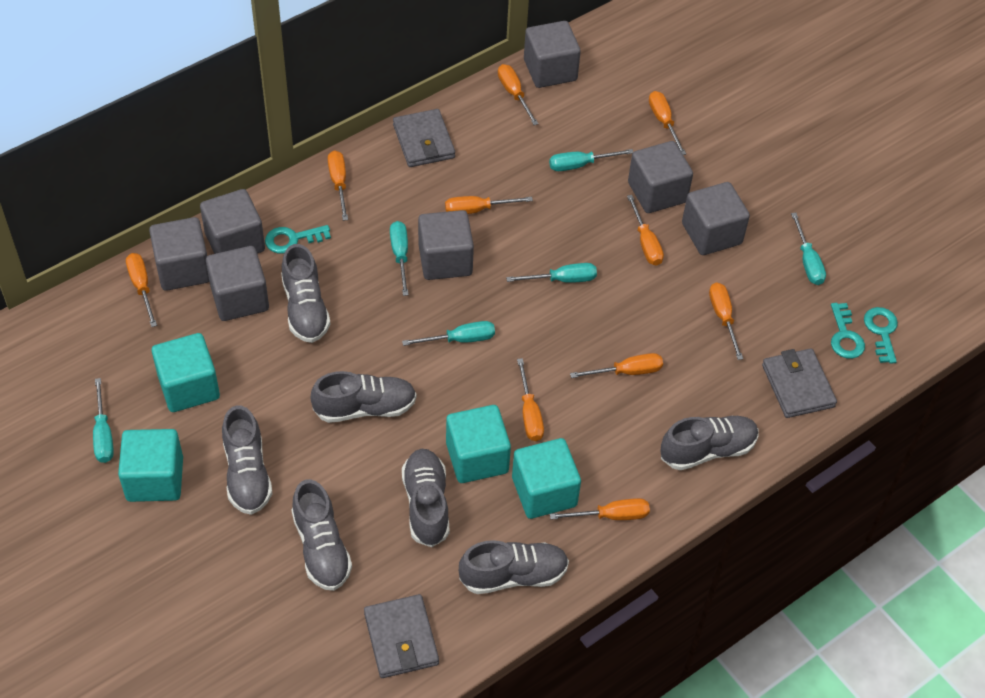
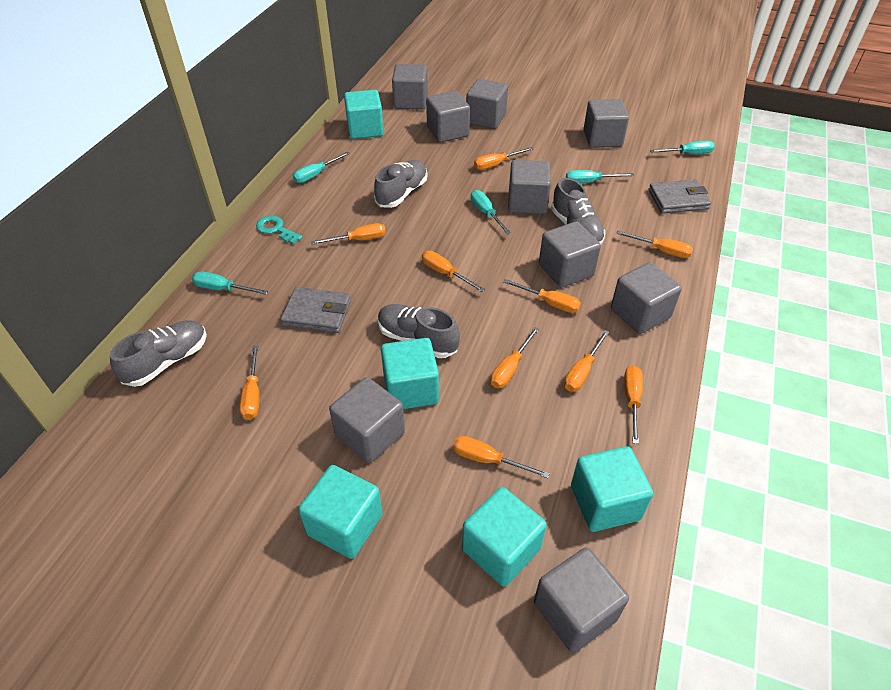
grey cube: [149,217,209,291] [200,189,265,254] [206,246,269,321] [418,210,474,280] [524,21,581,88] [628,141,693,213] [682,182,750,255] = 7 -> [329,377,405,463] [392,64,428,110] [426,91,470,143] [466,79,508,129] [508,160,551,214] [534,547,629,653] [539,221,601,288] [584,99,629,148] [611,262,682,334] = 9
grey shoe: [222,405,272,515] [281,244,331,343] [292,479,352,591] [311,371,417,423] [402,449,450,547] [459,540,569,594] [660,416,759,470] = 7 -> [110,320,207,387] [374,160,427,208] [378,304,460,358] [551,178,605,244] = 4
grey wallet: [364,594,439,678] [393,109,455,167] [762,348,837,418] = 3 -> [281,287,351,333] [649,179,711,214] = 2
turquoise cube: [118,429,183,502] [152,333,220,412] [446,405,511,483] [512,438,581,519] = 4 -> [298,465,383,559] [344,90,384,139] [381,338,439,409] [462,487,547,587] [571,446,653,532] = 5
turquoise key: [265,225,331,254] [831,303,865,359] [864,307,898,364] = 3 -> [256,215,302,244] = 1
turquoise screwdriver: [93,378,114,463] [390,221,409,296] [402,321,495,346] [506,263,597,283] [549,149,633,171] [791,213,826,285] = 6 -> [192,271,268,295] [293,152,350,183] [471,190,511,235] [566,170,634,183] [650,141,715,154] = 5

